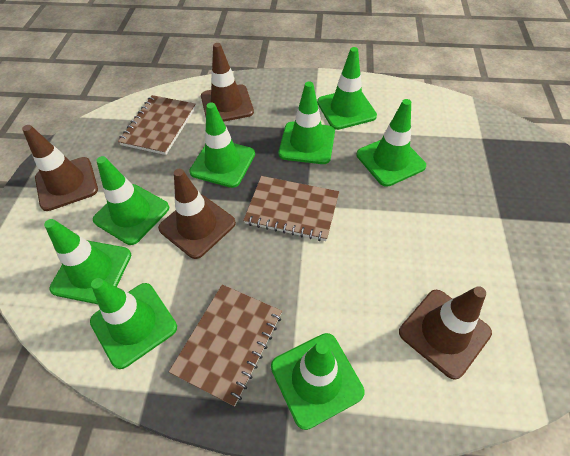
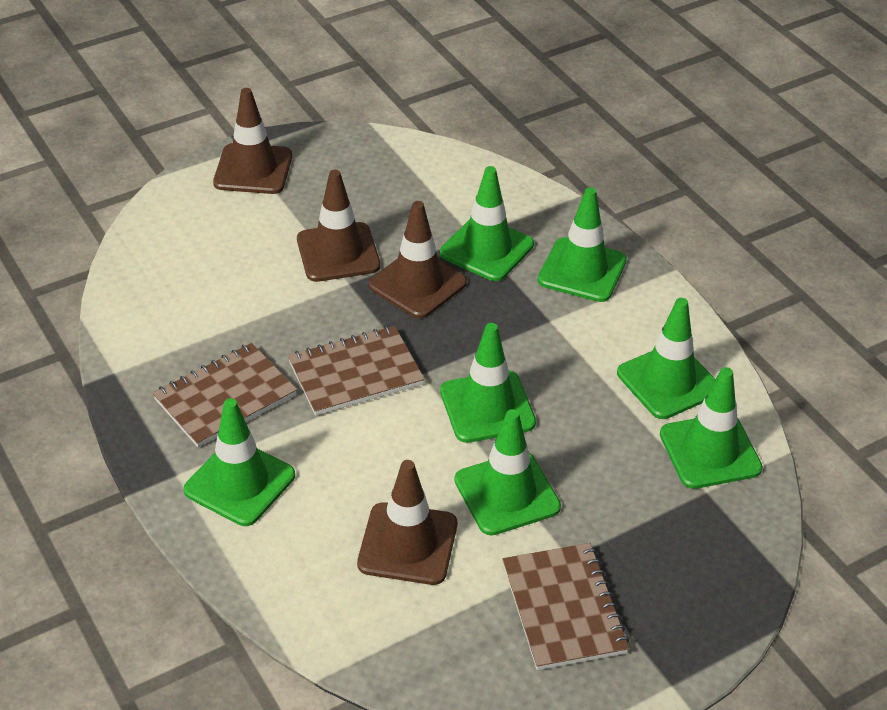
green traffic cone: [44,219,131,304] [90,278,177,369] [93,156,169,245] [189,102,255,188] [271,333,364,430] [279,81,335,164] [317,47,377,130] [357,99,426,187] = 8 -> [184,398,295,526] [440,166,534,281] [440,323,536,443] [454,409,561,536] [538,187,627,302] [617,298,716,419] [660,367,763,489] = 7

